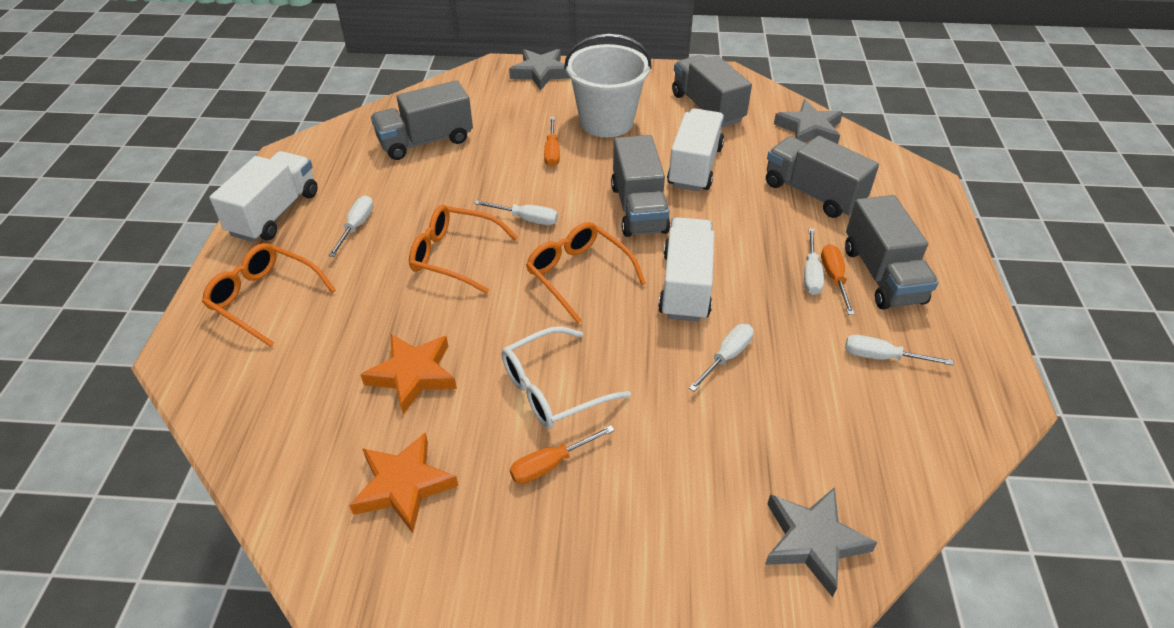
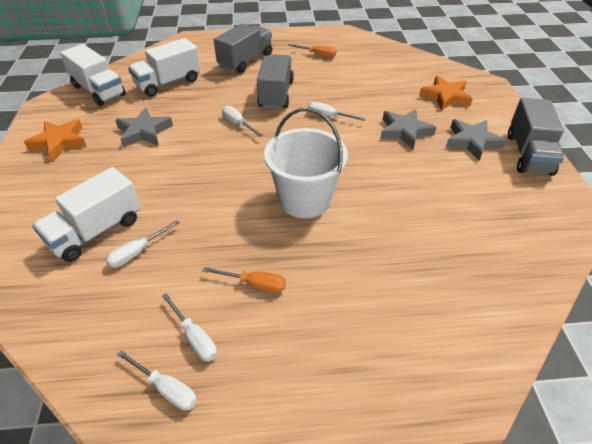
grey truck: [371,80,473,160] [611,135,670,237] [672,55,752,127] [766,136,879,218] [845,195,939,310] = 5 -> [214,23,272,73] [257,54,294,109] [508,98,564,176] = 3
orange glasses: [202,243,336,347] [409,205,518,294] [526,222,646,324] = 3 -> none = 0
orange screwdriver: [510,425,615,484] [544,117,560,167] [821,244,855,315] = 3 -> [202,267,286,293] [288,44,337,57] = 2
white glasses: [502,326,631,429] = 1 -> none = 0

